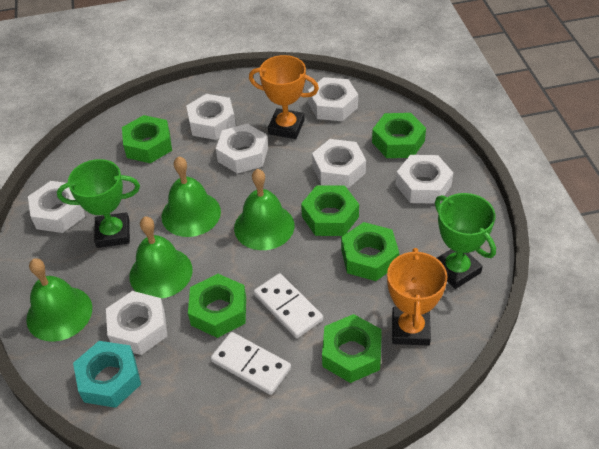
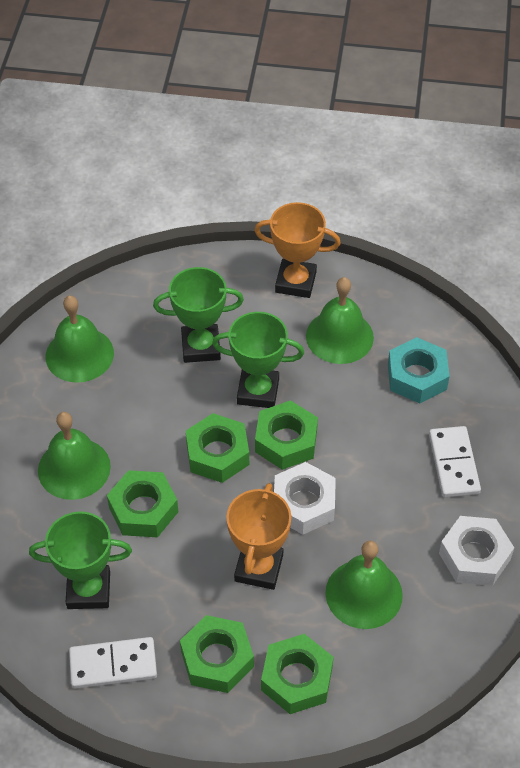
green nut: [122,115,172,163] [188,274,246,338] [301,185,359,236] [322,314,382,383] [341,222,399,281] [372,113,426,158] = 6 -> [107,470,178,537] [180,615,254,693] [186,413,249,483] [255,400,318,470] [261,634,333,714] = 5
green trophy: [57,159,140,248] [435,193,496,289] = 2 -> [29,511,132,609] [153,267,244,363] [212,312,304,408] = 3
white nut: [28,181,85,233] [106,291,168,355] [186,94,236,140] [216,124,268,174] [308,77,358,121] [312,139,366,189] [396,155,453,204] = 7 -> [274,462,336,535] [439,516,514,586] = 2

